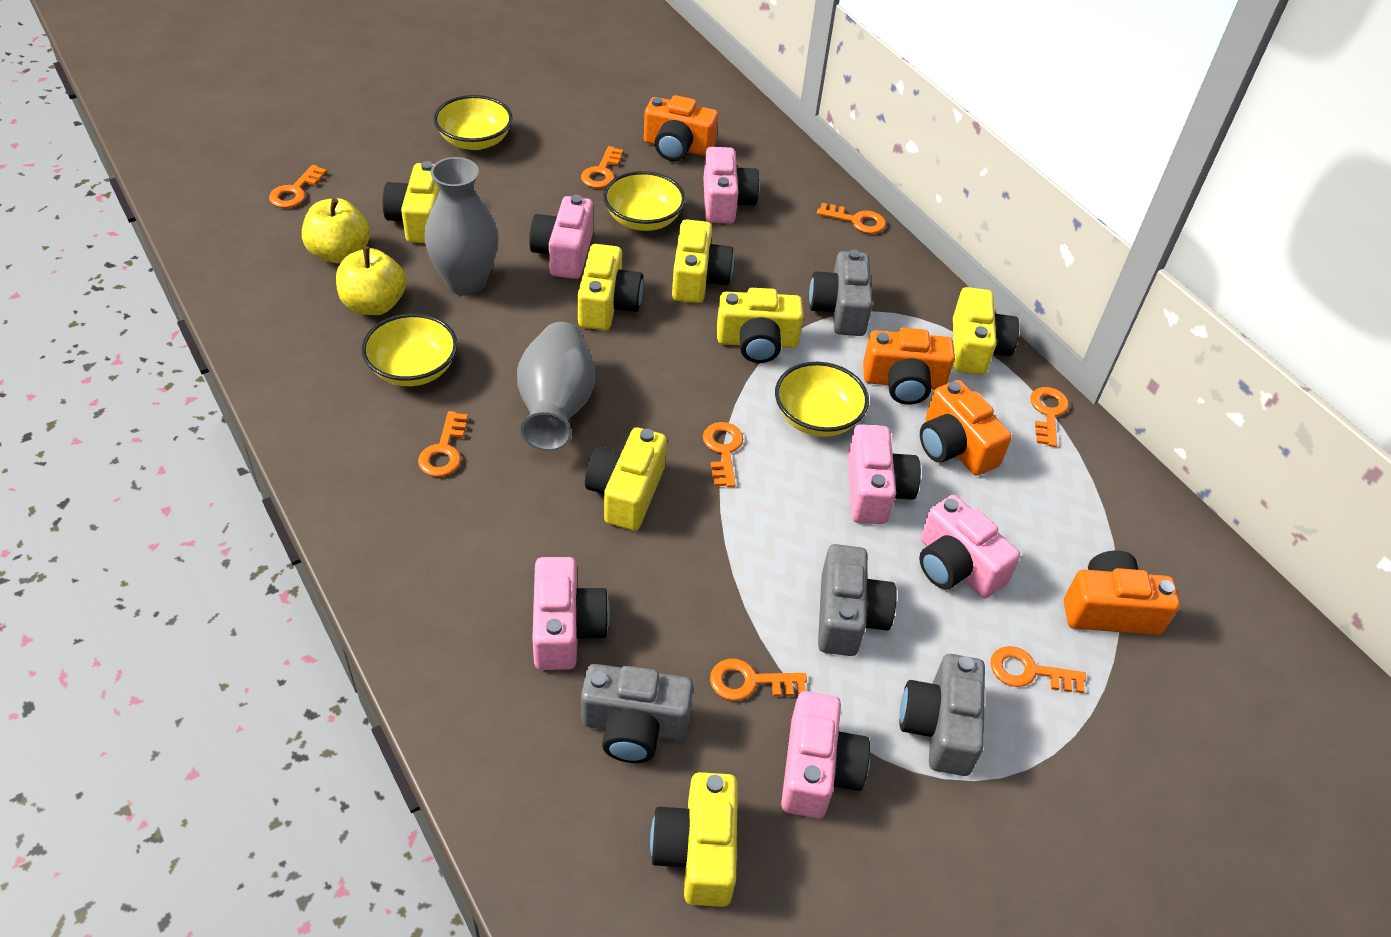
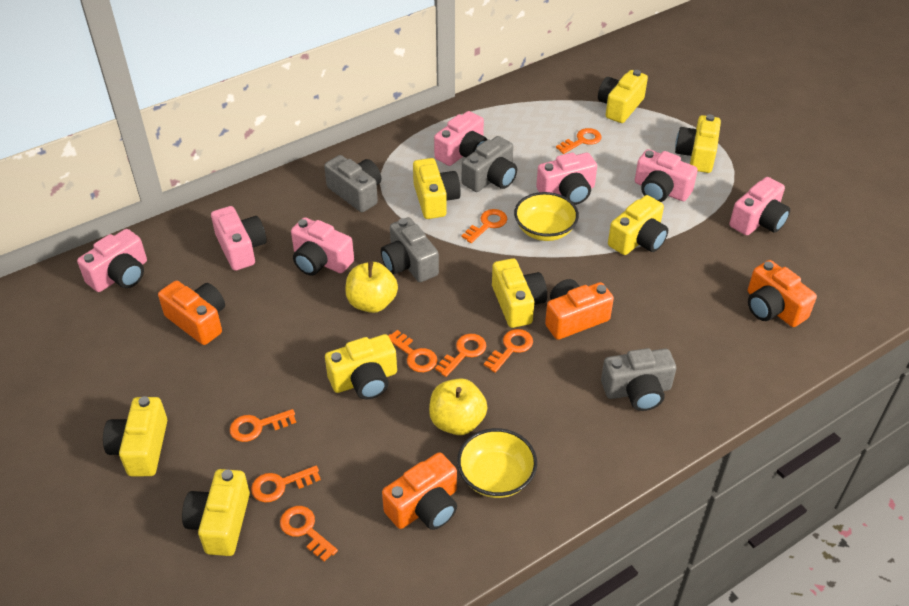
grey vase: [425,157,499,296] [517,322,595,451] = 2 -> none = 0
pink camera: [529,195,593,279] [532,557,610,670] [704,147,760,223] [781,691,870,818] [848,424,921,524] [919,495,1020,598] = 6 -> [77,229,147,292] [211,206,267,271] [291,217,354,276] [434,111,488,166] [536,152,597,205] [635,149,698,202] [730,177,790,235] = 7
yellow bowl: [361,313,458,386] [434,95,513,150] [603,171,686,231] [775,362,869,437] = 4 -> [457,428,537,498] [514,192,579,241] = 2
yellow camera: [383,161,440,243] [578,244,643,330] [585,427,667,530] [650,772,738,907] [672,219,734,303] [717,288,803,363] [953,287,1019,375] = 7 -> [103,396,167,476] [182,469,250,556] [325,334,397,399] [413,158,461,219] [492,258,547,328] [598,70,648,123] [608,195,668,255] [675,114,721,173] = 8

